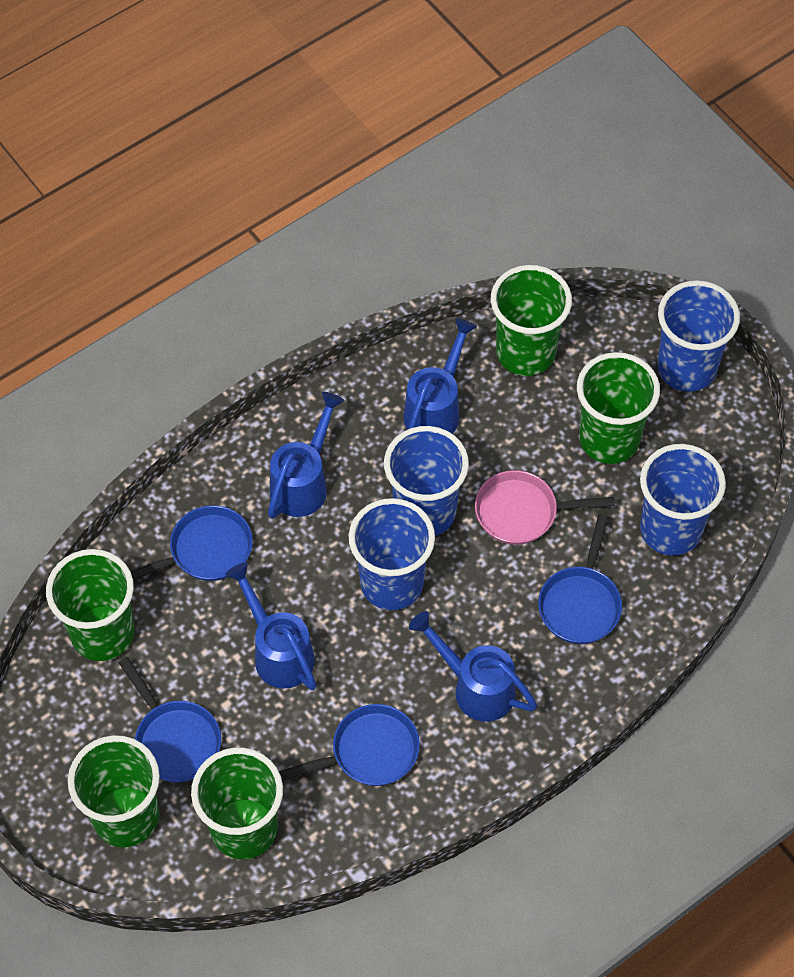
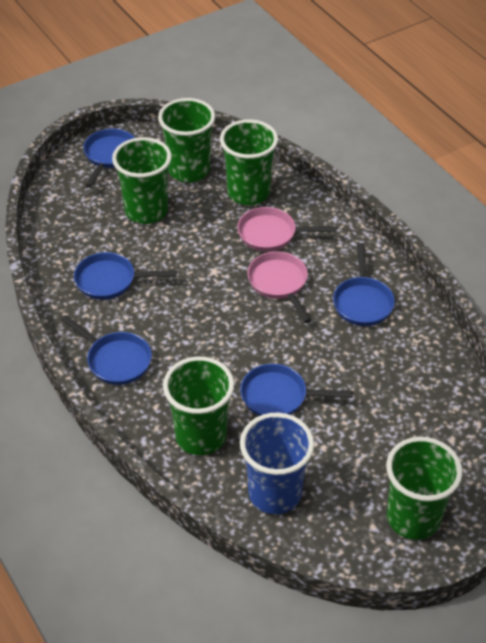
blue cup: [349,498,435,610] [384,426,469,536] [640,444,726,556] [657,280,740,392] = 4 -> [240,413,314,514] = 1
blue pan: [119,657,221,782] [131,505,253,581] [279,704,420,786] [538,514,622,644] = 4 -> [61,315,152,385] [74,252,177,300] [83,128,135,188] [240,364,353,416] [333,243,395,326] = 5
blue watering can: [225,562,316,690] [268,392,344,519] [403,318,477,434] [409,611,537,722] = 4 -> none = 0
pink pan: [475,470,615,545] = 1 -> [238,207,337,251] [247,251,311,323] = 2

